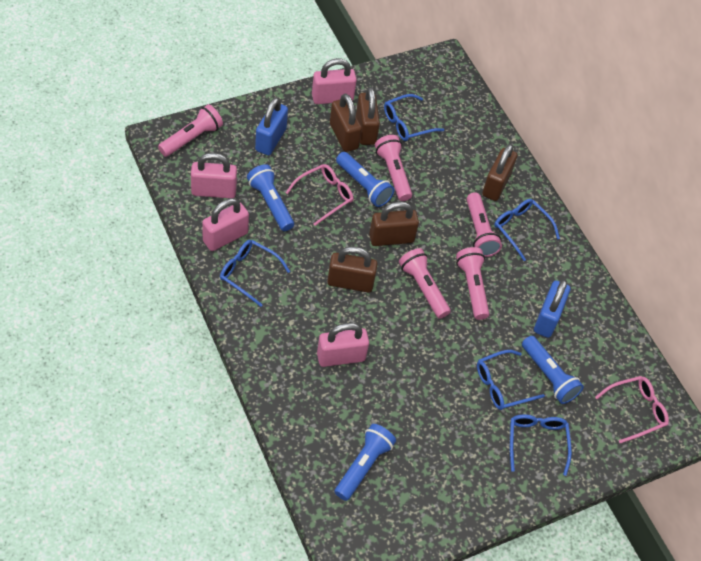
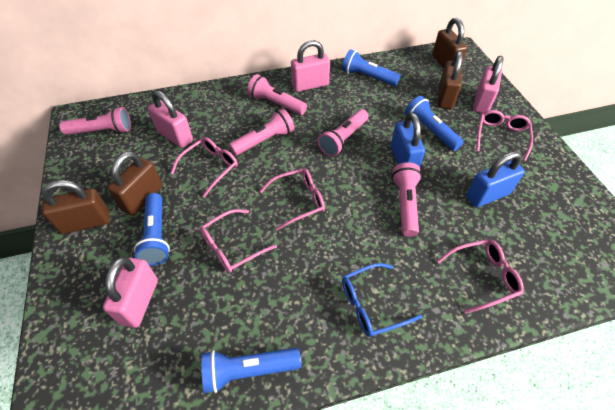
blue glasses: [220,240,290,307] [384,94,444,141] [477,350,545,410] [494,199,560,261] [510,414,572,476] = 5 -> [342,263,422,337] = 1
brown padlock: [327,246,378,293] [330,94,362,152] [356,87,380,145] [369,202,419,246] [482,144,517,201] = 5 -> [42,180,110,234] [108,151,162,216] [432,18,467,68] [438,51,463,109] = 4
pink glasses: [286,164,353,226] [595,376,669,443] = 2 -> [171,137,238,198] [200,209,277,273] [260,168,325,230] [437,239,524,314] [476,110,533,161] = 5

